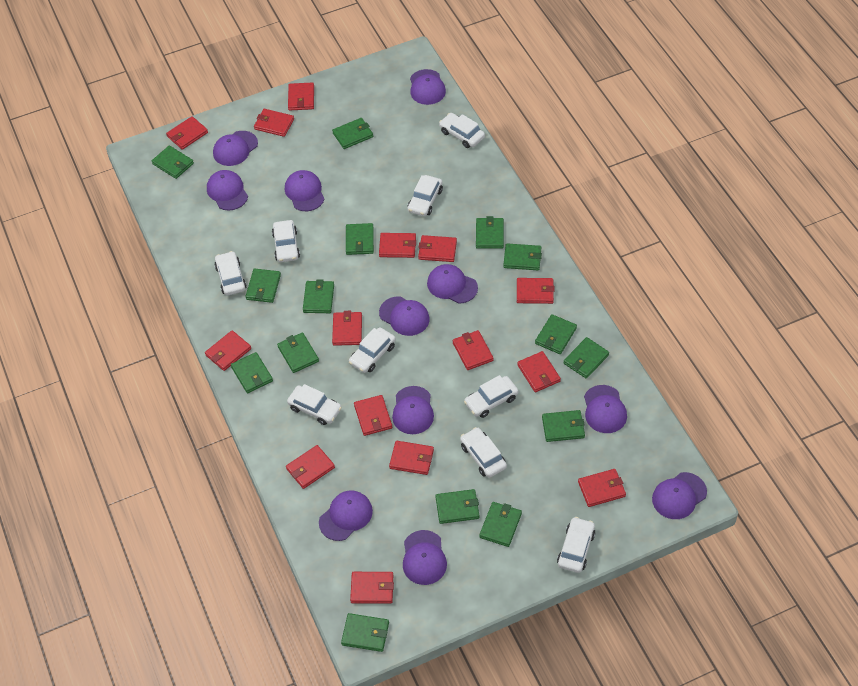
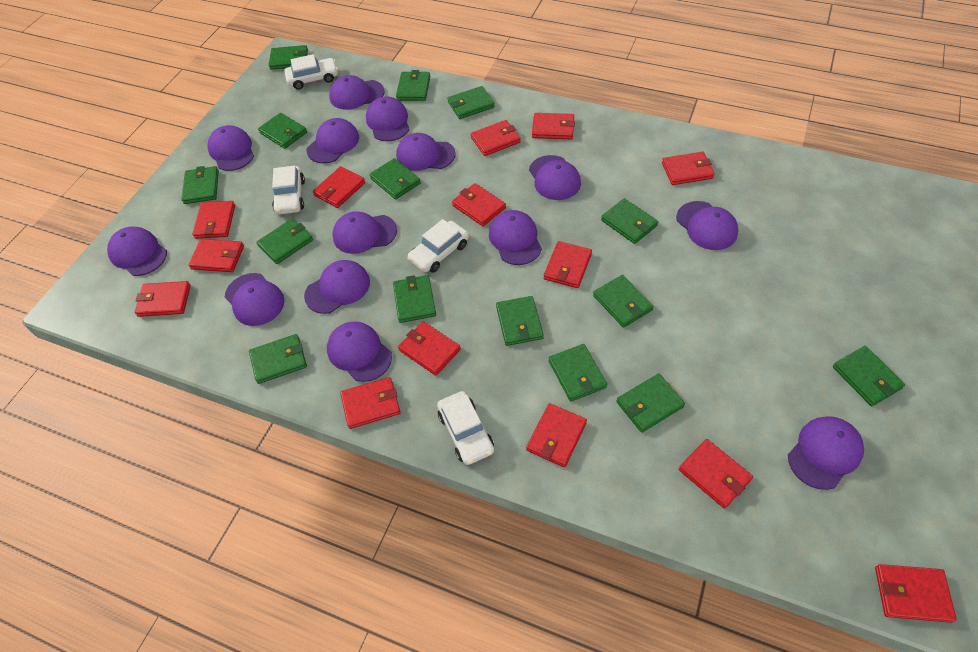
purple cap: [207,170,248,211] [213,131,258,166] [285,170,325,211] [319,490,373,541] [379,296,430,336] [392,386,434,434] [403,530,447,585] [410,69,446,105] [427,264,478,304] [584,385,627,433] [652,472,707,519] = 11 -> [107,227,167,276] [207,125,254,171] [225,273,285,326] [304,260,370,314] [306,118,359,164] [327,321,392,382] [329,75,385,110] [332,211,397,254] [366,97,410,141] [396,133,455,171] [489,210,542,265] [529,155,581,200] [676,201,738,250] [788,416,864,490] = 14
red wallet: [166,116,208,150] [205,331,251,371] [254,109,294,137] [286,445,335,489] [288,82,314,111] [332,311,362,346] [350,572,394,604] [354,395,392,436] [379,233,416,258] [389,441,434,475] [418,235,457,262] [452,330,494,370] [517,278,555,304] [517,351,561,392] [578,469,626,507] = 15 -> [135,281,191,317] [189,239,244,272] [192,201,235,239] [313,166,365,208] [340,377,400,429] [398,321,461,376] [452,183,506,226] [471,120,521,156] [526,403,587,467] [532,113,575,139] [544,241,592,288] [662,152,715,185] [679,439,753,509] [875,564,957,623] = 14
white car: [215,251,247,296] [272,220,300,262] [287,384,342,425] [349,328,396,373] [407,175,443,216] [439,113,485,148] [460,427,507,478] [464,375,518,418] [557,517,595,573] = 9 -> [272,165,305,215] [284,54,338,90] [407,219,469,273] [437,391,494,465] = 4

